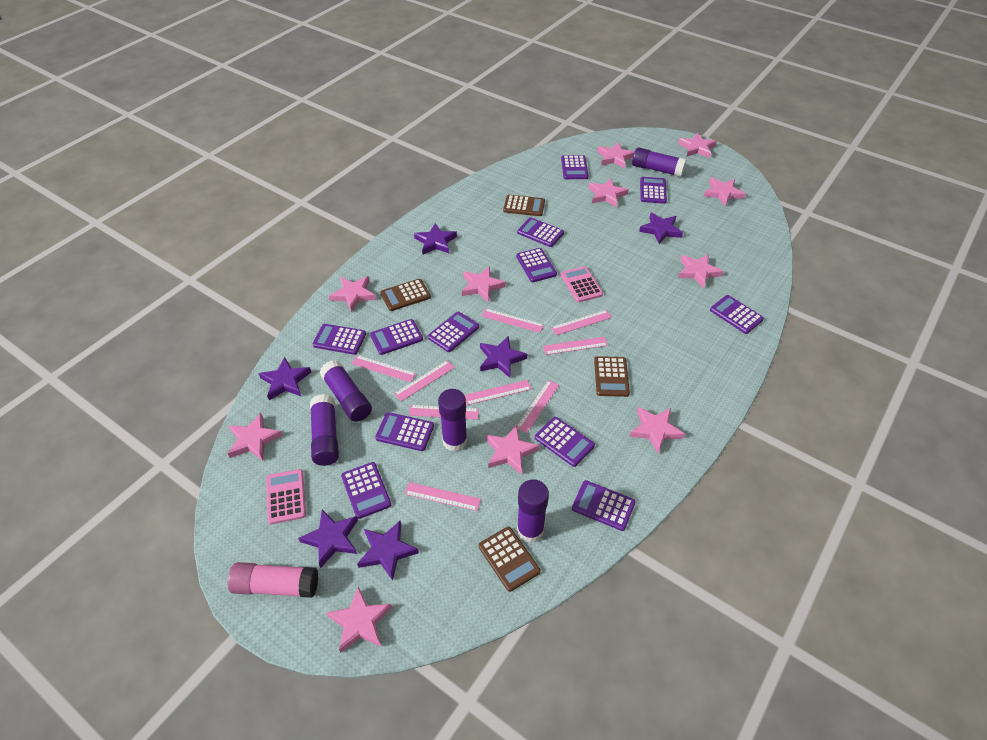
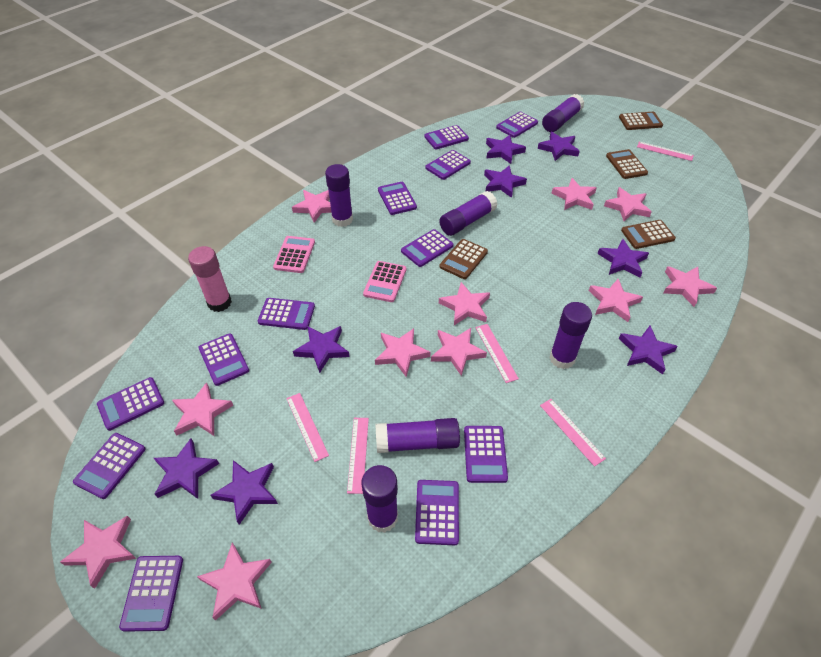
pink ruler: [352,355,416,382] [394,360,455,401] [405,482,481,511] [409,405,479,420] [465,380,532,405] [482,309,544,333] [517,380,559,433] [543,337,608,355] [551,310,612,335] = 9 -> [286,393,329,462] [347,418,369,494] [475,324,519,383] [540,399,606,467] [637,142,694,161] = 5
purple glue stick: [310,394,339,466] [320,360,372,422] [438,389,467,452] [517,479,549,543] [632,147,686,177] = 5 -> [325,164,353,227] [361,465,398,533] [376,418,460,453] [439,191,498,236] [542,94,584,132] [549,302,592,369] = 6
purple star: [258,357,311,400] [298,510,358,568] [357,521,419,581] [414,223,457,255] [480,336,527,378] [639,212,683,244] = 6 -> [154,438,219,499] [211,460,278,525] [293,326,350,373] [484,165,527,198] [486,135,526,164] [538,132,580,161] [597,239,649,278] [619,326,678,375] = 8

